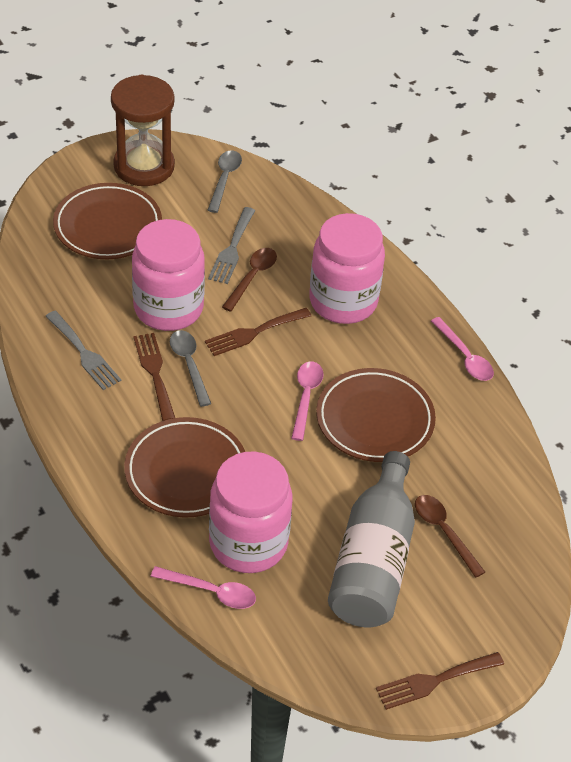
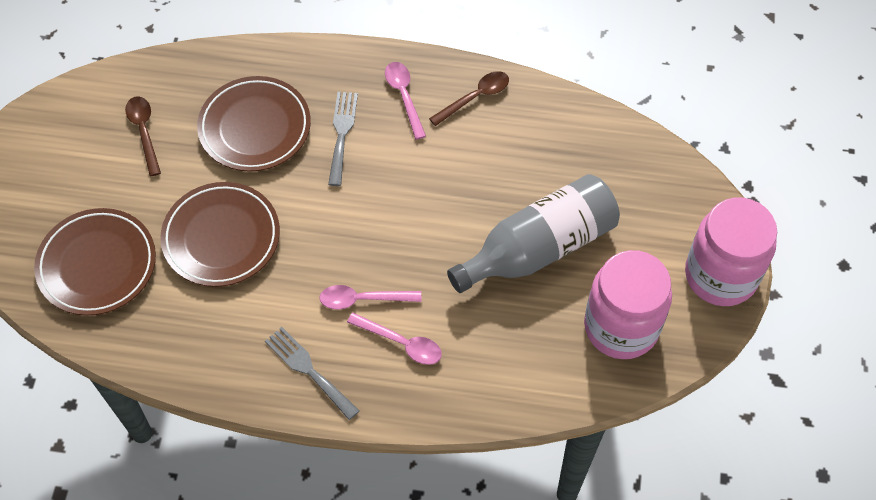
brown fork: [133,333,175,421] [205,308,311,356] [376,652,504,710] = 3 -> none = 0
brown hourglass: [111,75,175,186] = 1 -> none = 0
grey spoon: [170,330,211,407] [208,150,242,213] = 2 -> none = 0
pink jar: [132,219,205,331] [209,451,292,573] [310,213,385,324] = 3 -> [584,250,672,359] [685,197,777,306] = 2

